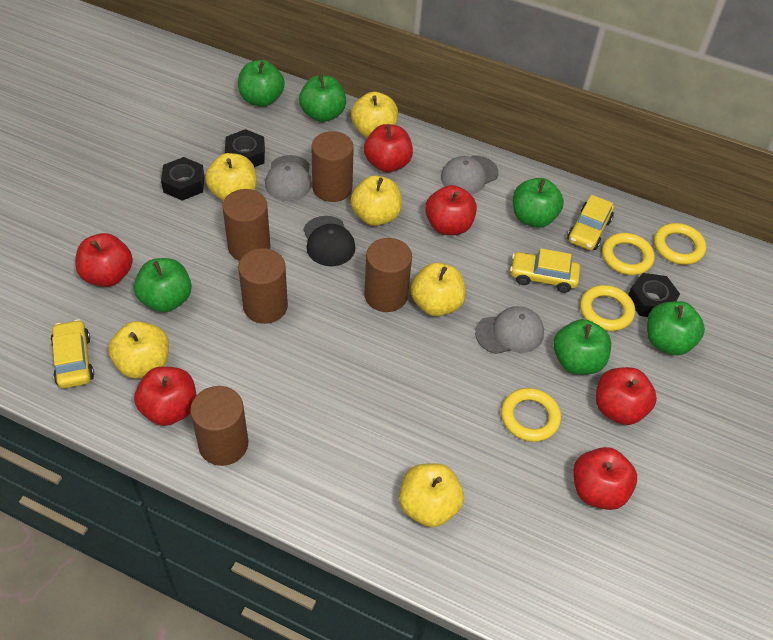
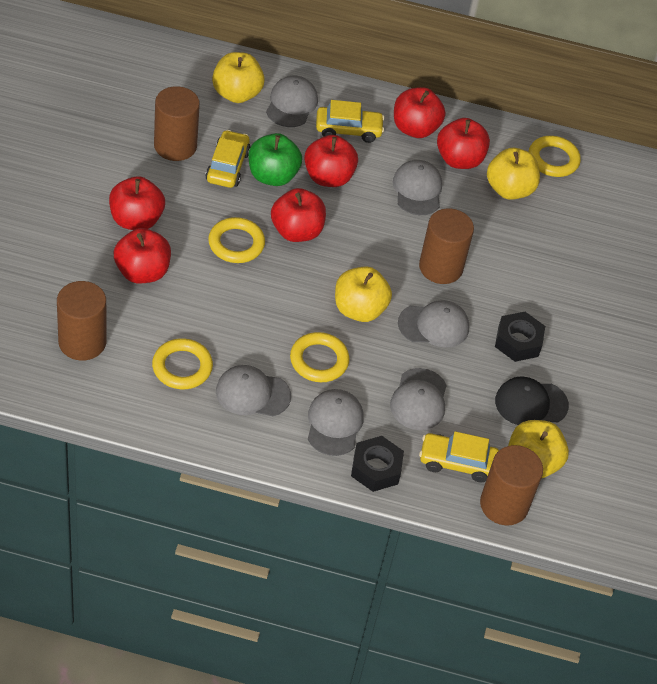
black nut: [161,157,205,201] [225,129,265,167] [628,273,680,317] = 3 -> [351,436,404,492] [495,312,545,362] = 2
brown cylinder: [190,386,248,466] [222,189,270,261] [238,248,288,324] [311,131,354,202] [364,238,412,312] = 5 -> [57,281,107,361] [154,86,200,161] [419,208,474,284] [480,445,543,525] = 4
green apple: [134,258,192,312] [238,60,285,107] [299,75,346,122] [513,178,564,228] [553,319,611,374] [647,301,705,355] = 6 -> [249,133,302,186] = 1
grey cap: [265,155,312,201] [441,155,499,194] [475,306,544,354] = 3 -> [216,365,291,416] [266,76,318,127] [308,389,364,456] [390,368,447,430] [393,160,442,215] [398,300,469,348] = 6
yellow apple: [108,321,169,379] [205,153,257,201] [351,92,398,138] [351,175,402,226] [399,463,464,527] [410,263,466,316] = 6 -> [212,52,265,103] [335,266,392,322] [487,148,540,200] [508,420,569,478] = 4

